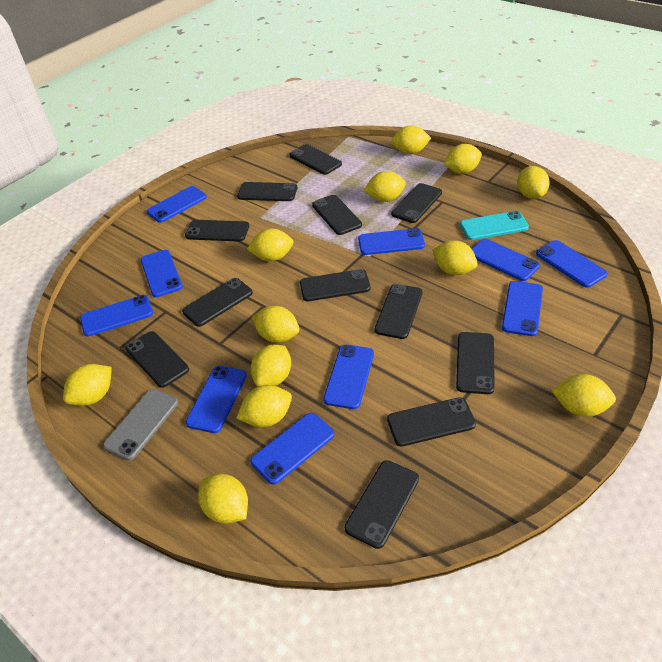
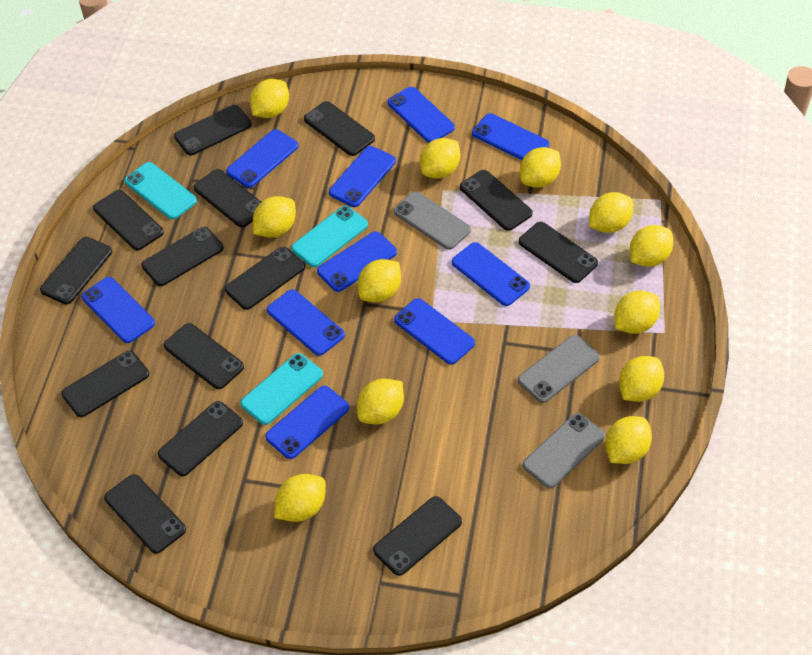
black phone: [125,331,189,388] [182,278,253,327] [185,220,249,242] [237,182,297,201] [289,144,342,175] [300,269,370,301] [312,195,362,235] [344,460,419,549] [375,284,422,339] [387,397,476,447] [391,183,442,223] [456,332,495,394] = 12 -> [40,237,112,304] [61,351,149,417] [93,190,164,250] [104,474,186,554] [142,227,223,286] [158,401,243,476] [164,323,244,389] [174,105,252,155] [194,169,261,227] [225,247,305,310] [304,101,375,156] [373,496,462,576] [460,170,533,231] [519,222,598,283] = 14
grey phone: [103,389,178,461] = 1 -> [393,191,471,250] [518,335,600,403] [523,413,605,488] = 3
turquoise phone: [460,211,529,240] = 1 -> [125,162,197,219] [240,353,323,425] [291,206,368,267] = 3

